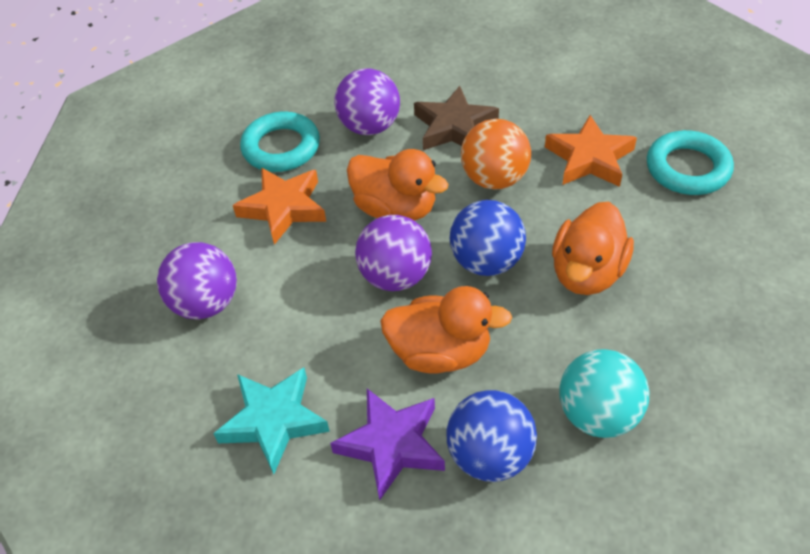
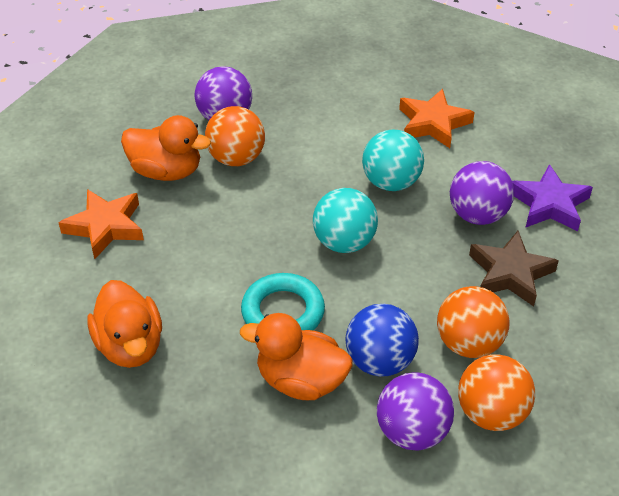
blue ball: [447,390,537,482] [449,200,526,276] = 2 -> [346,304,419,377] = 1
orange ball: [461,119,531,190] = 1 -> [205,106,265,166] [437,286,510,358] [458,354,535,431] = 3
turquoise ball: [559,349,649,438] = 1 -> [313,188,378,253] [362,129,424,191] = 2
turquoise ring: [240,112,320,172] [647,130,734,195] = 2 -> [241,273,325,331] = 1
turquoise star: [213,367,330,474] = 1 -> none = 0

